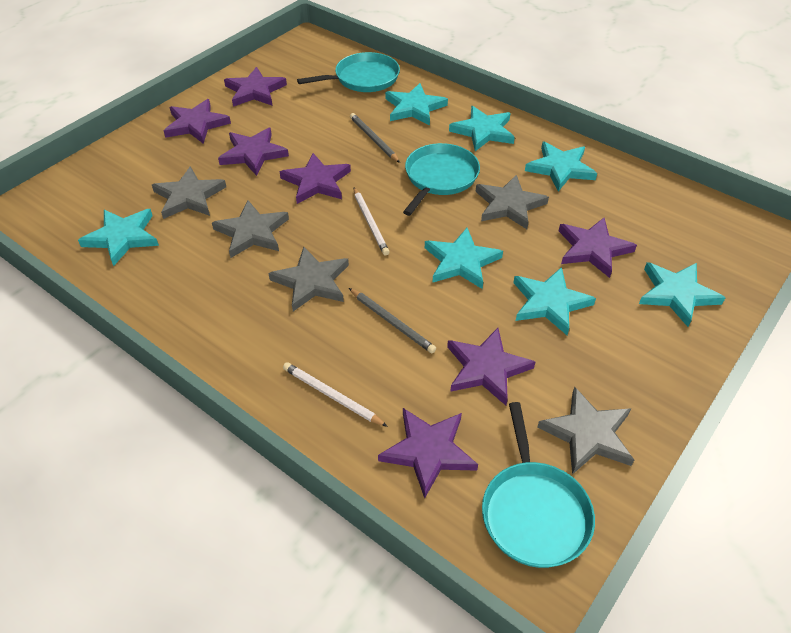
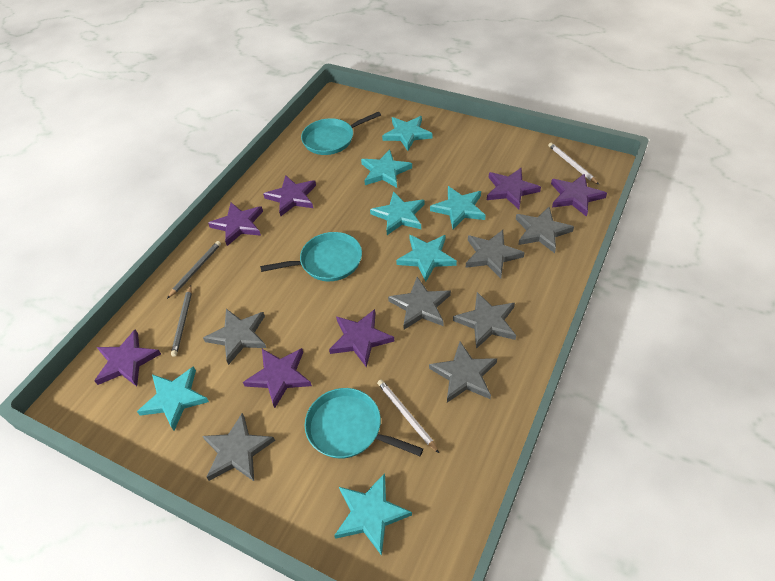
grey star: [152,166,226,219] [212,200,289,258] [268,247,349,311] [476,175,549,229] [537,387,634,475] = 5 -> [202,413,275,481] [203,309,266,365] [388,277,451,330] [429,342,497,403] [453,292,516,349] [466,230,525,278] [516,207,574,253] = 7

